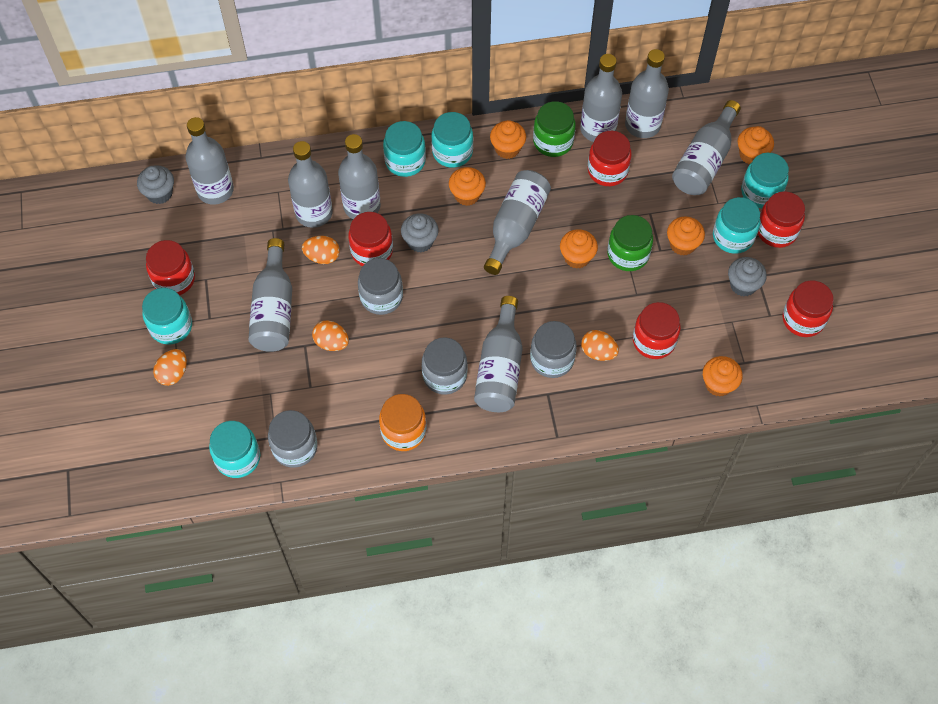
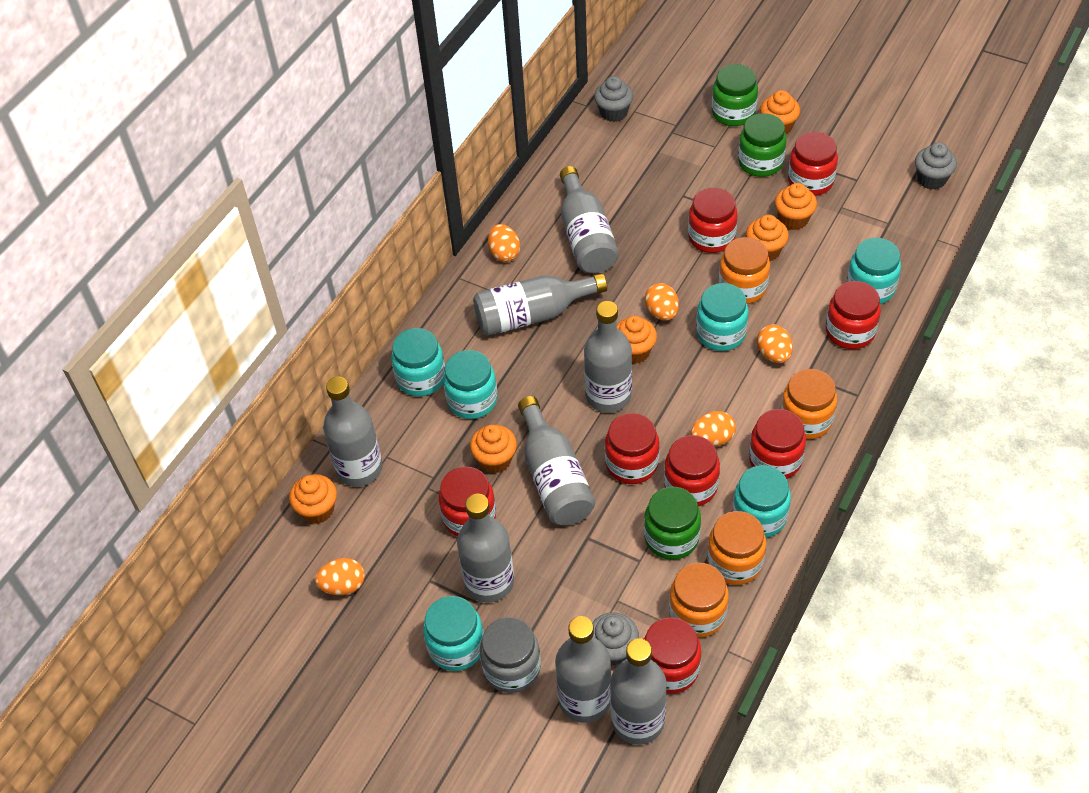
green jar: [533,101,576,157] [607,215,653,271] = 2 -> [644,487,701,560] [712,64,758,126] [738,113,786,177] = 3
grey bottle: [186,117,234,205] [248,238,292,352] [288,141,333,228] [338,134,381,219] [474,296,523,412] [484,170,551,275] [580,54,622,142] [625,49,669,138] [672,100,741,195] = 9 -> [323,377,383,487] [457,494,514,603] [473,273,607,336] [518,396,595,525] [555,616,611,723] [560,166,619,273] [584,301,632,413] [610,638,667,745] = 8
grey jar: [268,410,318,468] [358,258,403,315] [422,337,467,395] [530,321,577,378] = 4 -> [480,617,541,693] = 1
orange egg: [153,349,187,386] [302,236,340,264] [312,321,349,351] [581,330,619,361] = 4 -> [315,558,365,595] [488,224,520,262] [645,283,679,321] [691,411,736,446] [757,324,793,363] = 5
orange jar: [379,394,426,451] = 1 -> [669,563,729,638] [707,511,766,585] [719,237,770,304] [781,369,837,439] = 4
red jar: [146,240,195,295] [348,212,393,266] [588,131,632,186] [633,302,681,359] [758,191,805,248] [783,280,834,337] = 6 -> [439,467,496,537] [605,413,660,484] [644,617,701,694] [664,435,720,506] [688,188,738,253] [749,409,806,479] [788,132,838,196] [826,281,881,349] = 8

